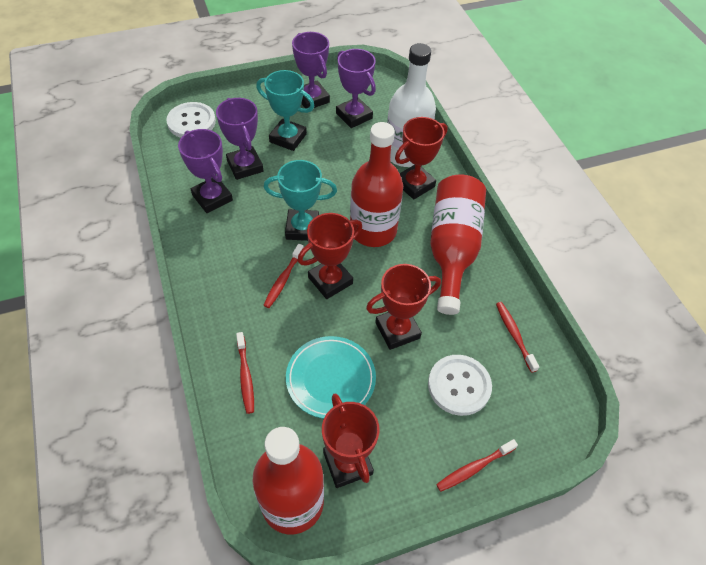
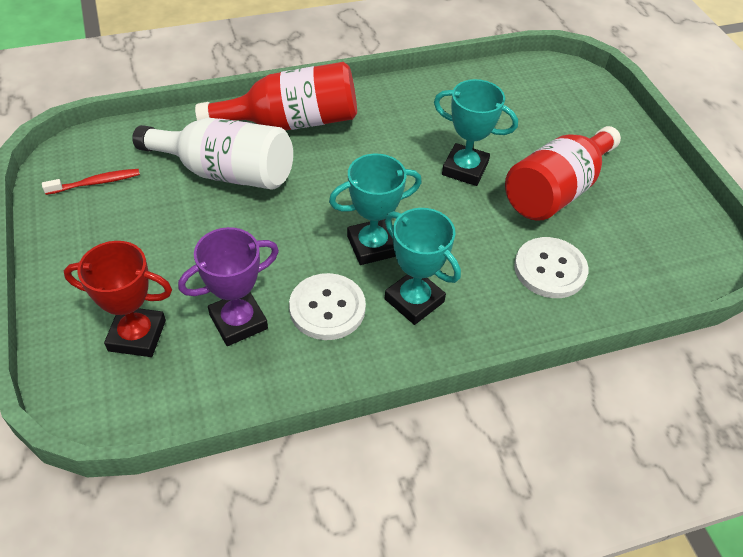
purple trophy: [178,129,233,213] [216,98,263,180] [292,32,330,109] [336,49,376,128] = 4 -> [178,227,279,346] = 1
red bottle: [252,427,324,535] [350,122,403,247] [430,175,486,315] = 3 -> [195,62,357,131] [505,126,621,221] = 2
red toothbrush: [236,332,254,414] [263,244,304,308] [436,439,518,492] [496,302,539,373] = 4 -> [42,169,140,195] = 1
red trophy: [298,213,362,299] [322,393,380,488] [366,264,441,350] [395,117,448,200] = 4 -> [64,241,172,357] = 1
turquoise plate: [286,336,376,419] = 1 -> none = 0
turquoise trophy: [256,70,314,151] [264,160,337,241] = 2 -> [329,154,422,265] [385,208,461,325] [434,79,518,186] = 3

